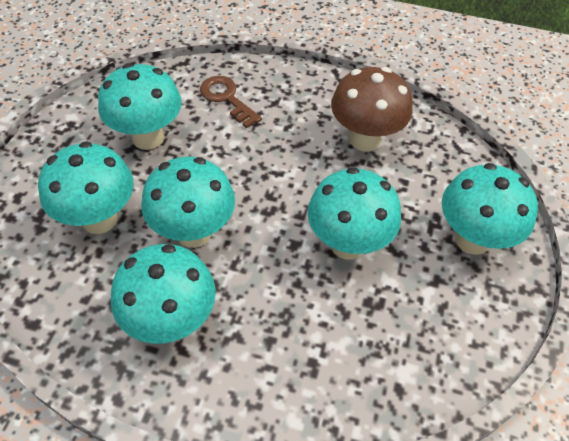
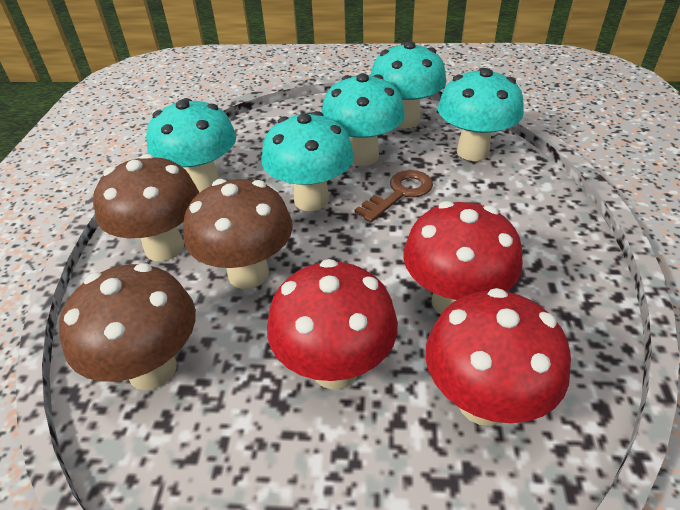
brown mushroom: [331,67,413,151] = 1 -> [59,263,196,390] [93,154,199,262] [183,179,293,289] = 3
red mushroom: none = 0 -> [267,259,398,390] [403,201,523,314] [425,288,571,426] = 3
turquoise mushroom: [38,141,134,234] [98,63,182,150] [111,244,216,343] [141,157,235,248] [308,167,401,260] [442,163,538,255] = 6 -> [146,98,236,193] [261,111,354,211] [322,73,405,166] [370,41,446,128] [438,68,524,161] = 5

